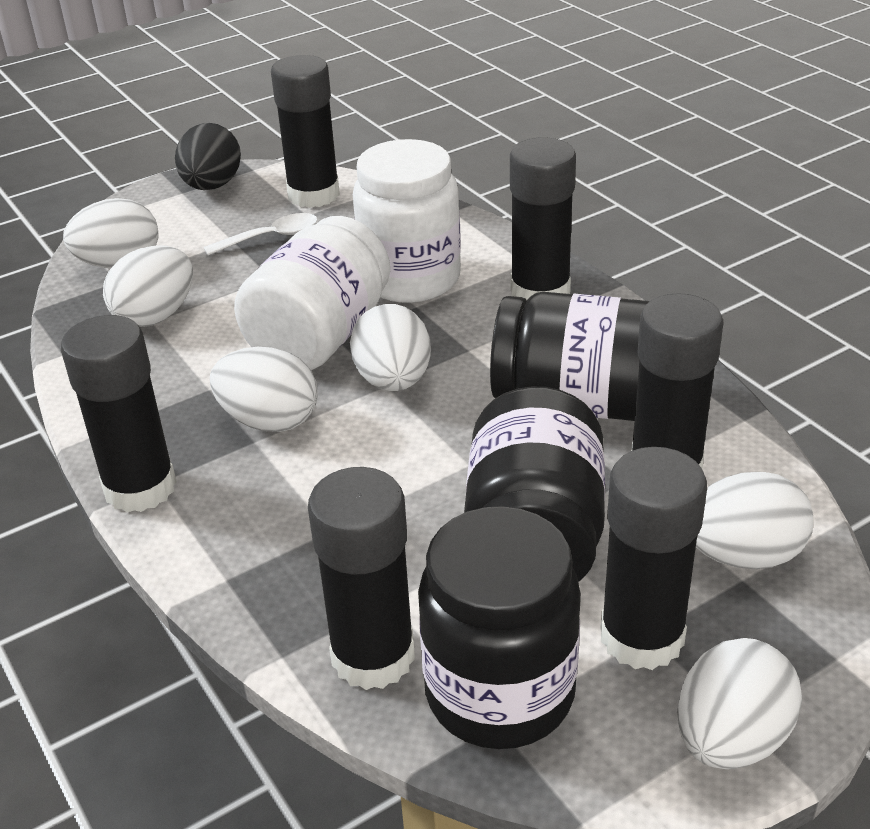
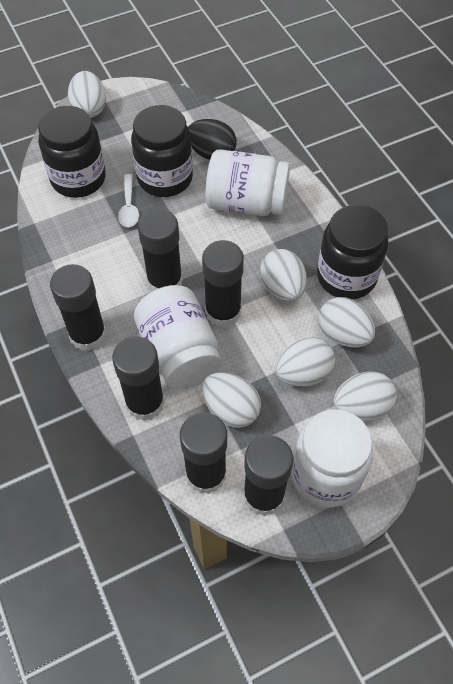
white jar: [234,216,390,370] [353,139,461,303] = 2 -> [134,285,221,389] [205,149,290,216] [291,409,373,508] = 3

